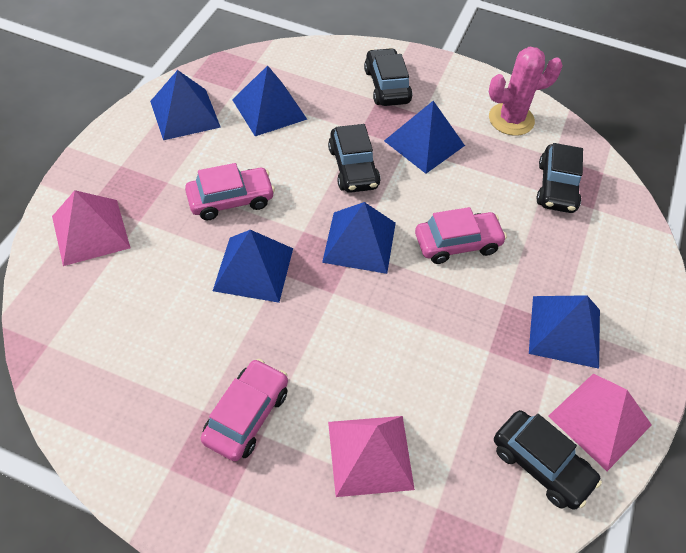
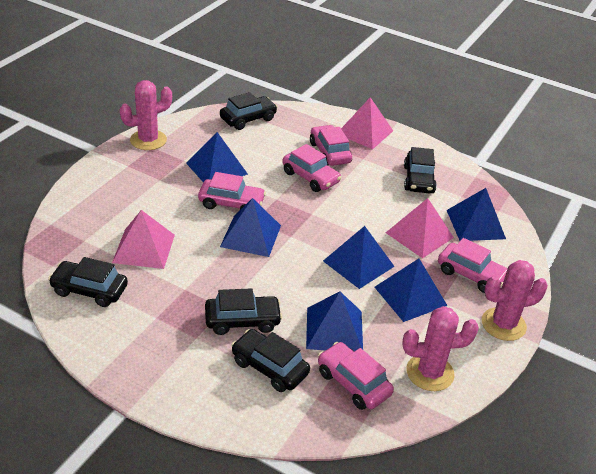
black car: [328,124,381,193] [364,48,412,106] [494,410,602,510] [536,143,583,213] = 4 -> [48,257,128,307] [205,288,283,335] [220,92,277,130] [231,329,310,392] [404,147,437,193] = 5
pink cactus: [489,46,563,136] = 1 -> [120,80,172,150] [402,306,479,391] [482,260,548,341] = 3
pink car: [185,163,275,220] [201,359,288,461] [415,207,507,264] = 3 -> [198,172,266,210] [282,144,341,192] [310,125,352,166] [318,342,394,410] [438,238,508,293] = 5

